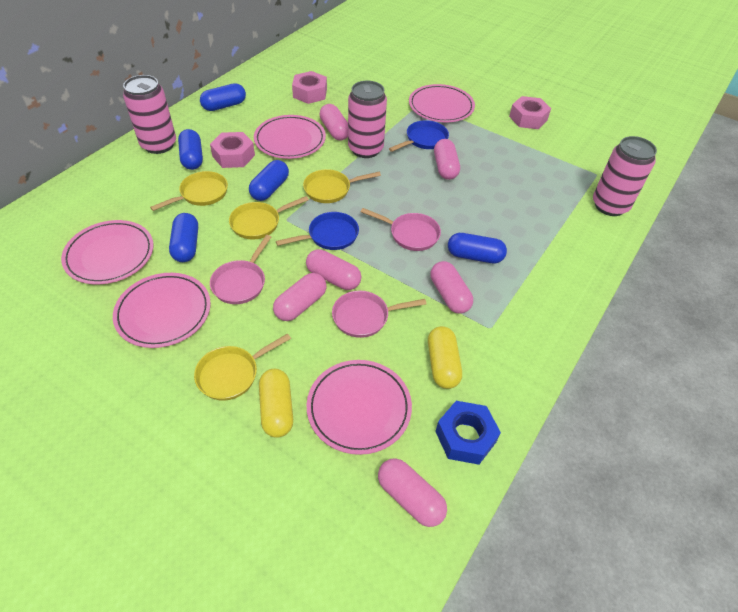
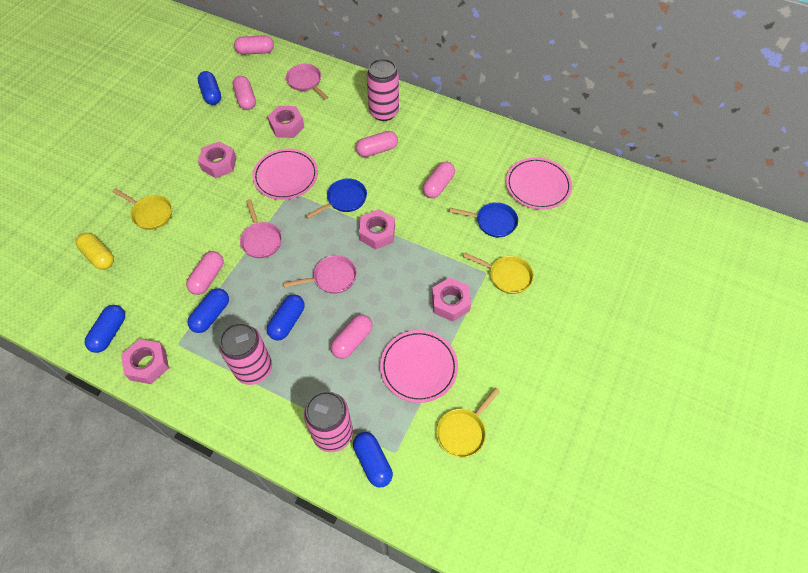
blue nut: [435,401,501,465] = 1 -> none = 0
pink nut: [210,132,255,168] [292,71,327,104] [509,96,551,129] = 3 -> [121,339,169,384] [198,141,236,178] [267,106,304,138] [359,209,395,250] [432,278,471,322] = 5
pink plate: [61,220,154,284] [113,273,211,348] [254,115,326,159] [306,360,412,455] [409,84,475,122] = 5 -> [252,149,318,200] [380,330,458,403] [506,157,572,210] = 3
yellow capsule: [259,369,293,438] [428,326,462,389] = 2 -> [76,233,114,270] = 1
yellow pan: [150,171,228,211] [194,333,291,401] [229,196,309,239] [303,169,381,203] = 4 -> [113,188,172,230] [436,388,500,458] [463,253,534,294] = 3

